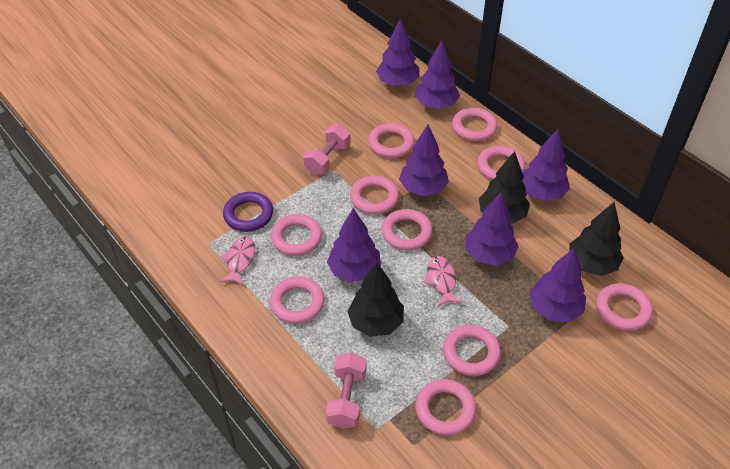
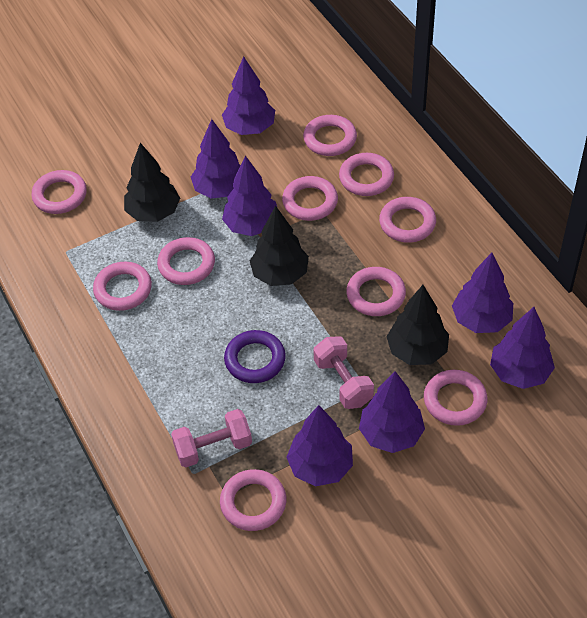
pink fish: [220,237,255,285] [423,256,462,306] = 2 -> none = 0

